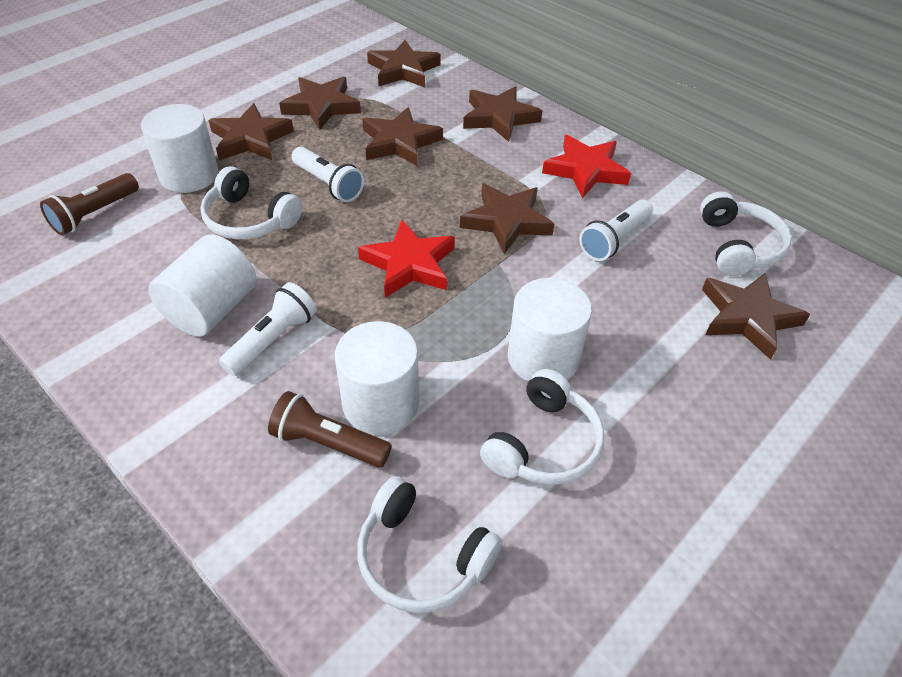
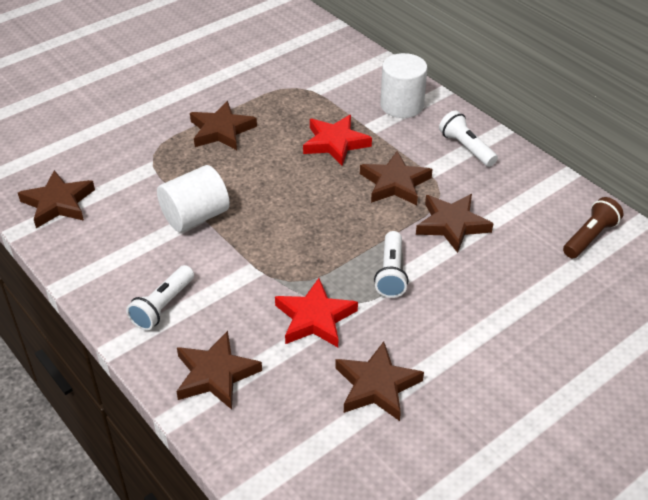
brown flashlight: [40,173,139,235] [268,391,392,468] = 2 -> [563,197,624,258] = 1
brown star: [208,103,294,160] [279,76,361,130] [362,107,443,167] [367,40,441,87] [460,183,554,254] [463,86,542,142] [702,273,810,360] = 7 -> [18,170,95,228] [176,331,262,409] [190,101,257,150] [336,341,424,421] [360,151,433,205] [416,194,494,253] = 6
white cylinder: [141,104,219,193] [148,234,256,337] [335,321,419,435] [508,278,592,382] = 4 -> [157,165,230,232] [380,53,427,118] = 2
white headphones: [200,166,302,239] [357,476,502,613] [480,369,605,485] [700,191,792,276] = 4 -> none = 0

